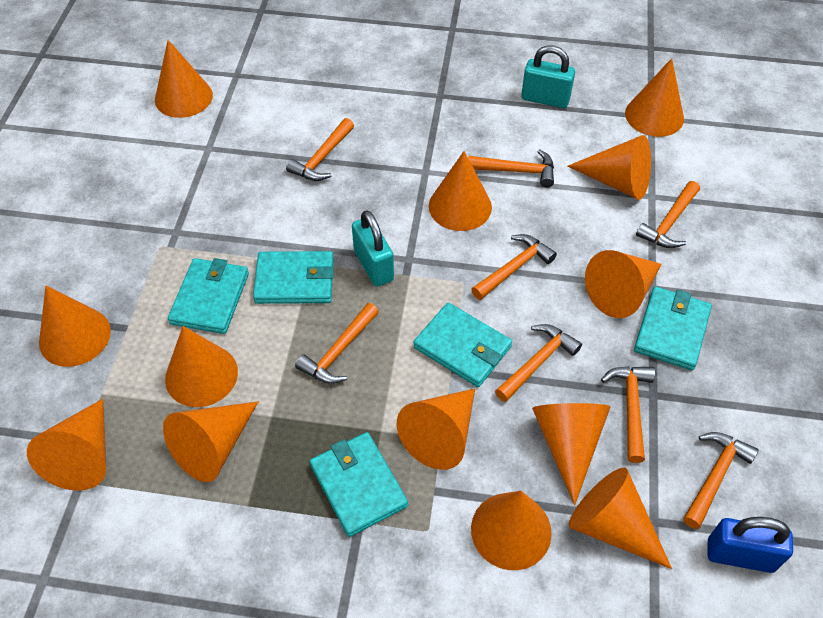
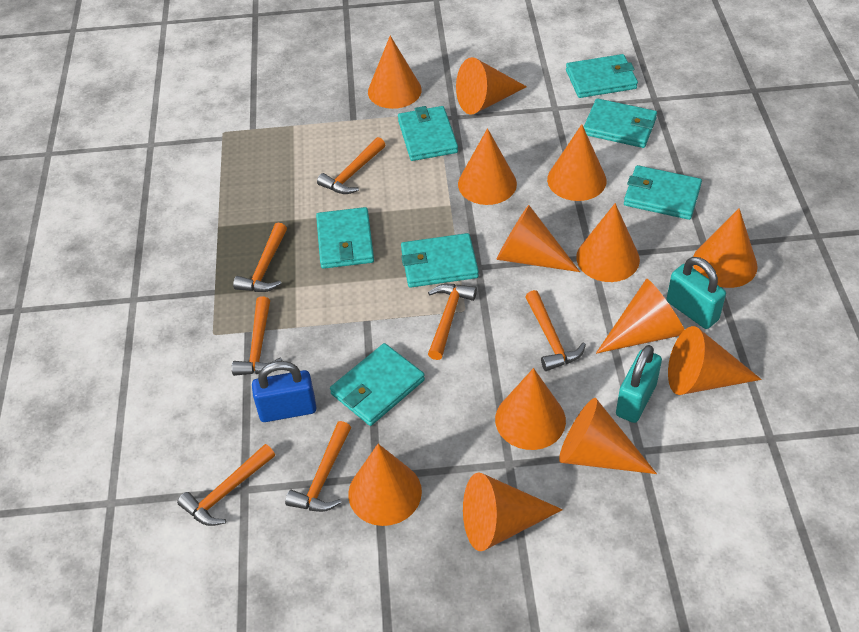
orange hammer: [286,118,354,181] [295,303,379,384] [468,149,554,187] [471,234,557,300] [495,324,582,402] [601,366,655,463] [636,181,700,248] [683,432,759,529] = 8 -> [177,444,275,526] [232,296,282,376] [233,223,287,292] [285,421,351,512] [317,137,385,194] [428,284,477,360] [525,290,586,371] = 7
turquoise wallet: [168,258,249,334] [253,251,334,304] [310,432,408,537] [413,302,512,387] [634,287,712,370] = 5 -> [316,207,374,269] [330,343,425,426] [398,106,458,161] [401,233,479,288] [566,54,638,98] [584,98,657,148] [624,165,702,220] = 7

